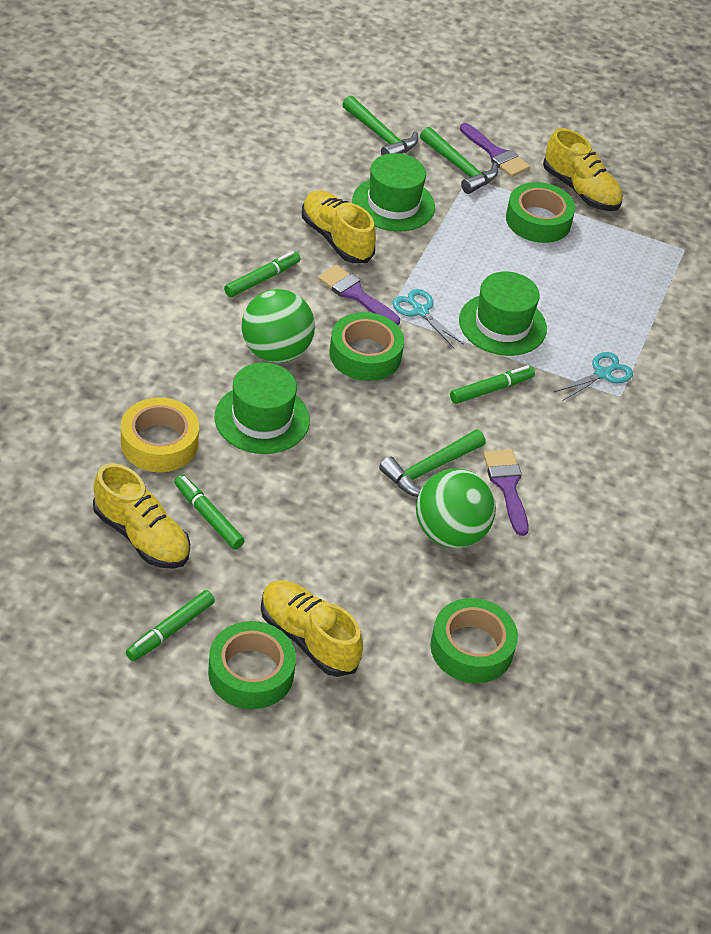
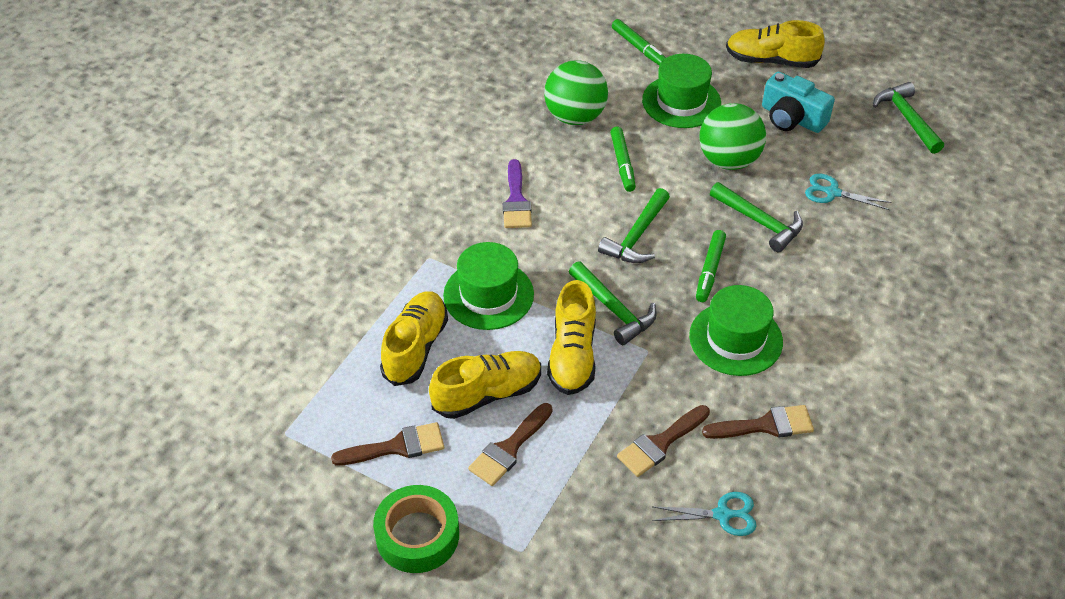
brown brush: none = 0 -> [331,422,444,465] [468,403,553,486] [617,405,710,477] [702,405,814,439] = 4
green hammer: [342,96,418,155] [379,429,486,497] [420,127,498,194] = 3 -> [569,261,657,345] [598,188,670,263] [710,182,803,252] [873,82,944,154] = 4
green marker: [126,590,215,661] [174,475,245,549] [224,251,300,297] [450,365,535,404] = 4 -> [610,126,636,192] [612,19,666,66] [696,230,726,302] = 3
green tape: [208,621,296,709] [329,312,404,381] [430,598,518,683] [506,182,575,243] = 4 -> [373,485,459,573] = 1
purple brush: [318,265,400,325] [460,123,530,177] [483,449,529,536] = 3 -> [503,159,532,228] = 1
turquoise camera: none = 0 -> [762,72,835,133] = 1
yellow tape: [121,397,199,472] = 1 -> none = 0

